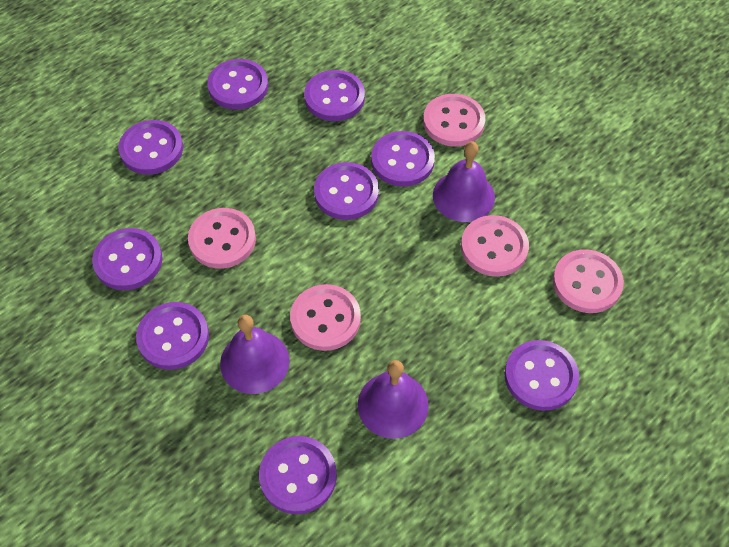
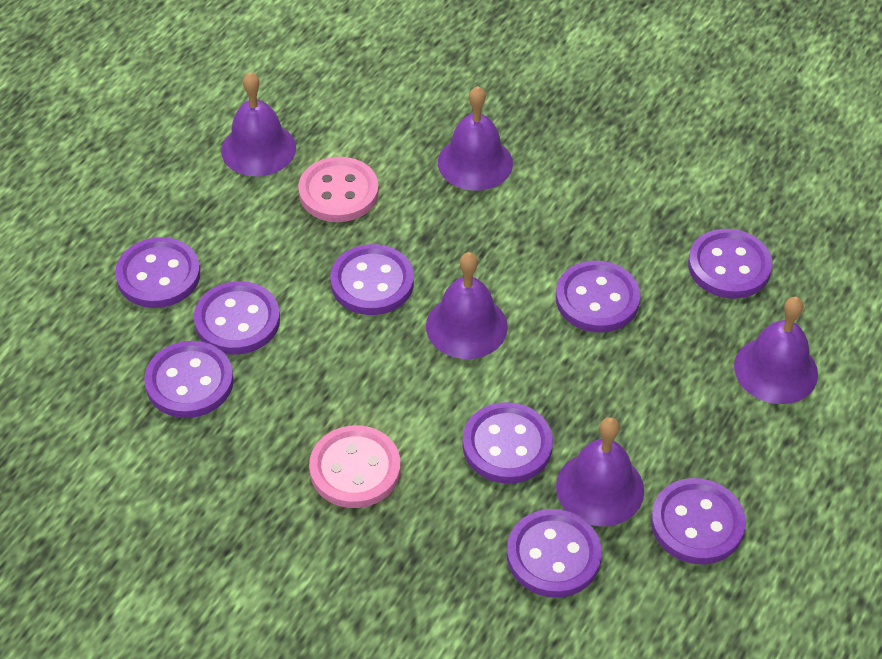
pink button: [188,208,256,269] [290,284,361,351] [423,94,486,147] [461,215,529,277] [553,249,624,313] = 5 -> [298,157,379,222] [309,425,401,508] = 2
purple bell: [220,315,290,394] [358,360,429,439] [433,141,495,222] = 3 -> [221,72,296,176] [426,252,508,359] [438,86,513,191] [556,417,644,526] [734,297,818,404] = 5

